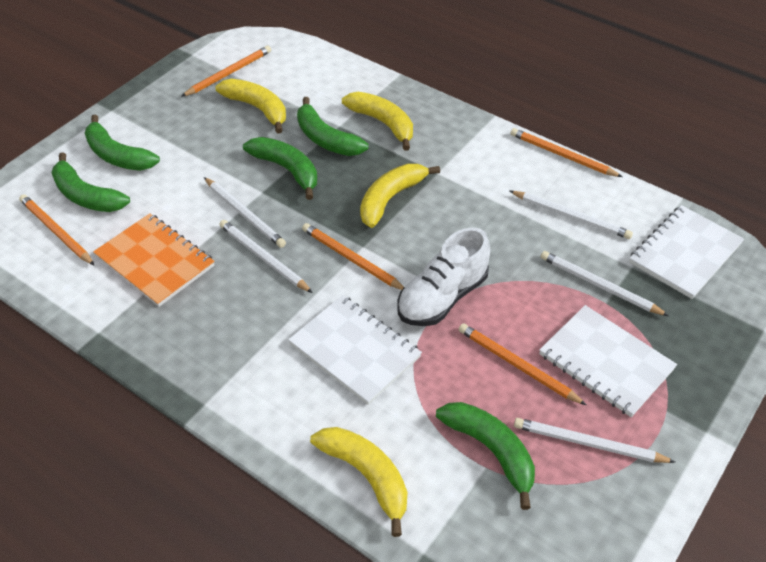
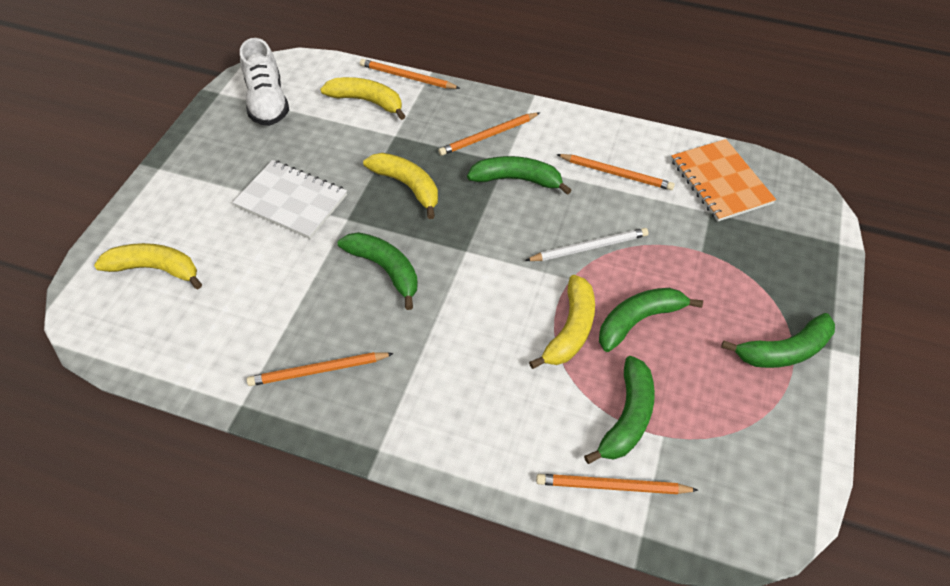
white notebook: [288,295,422,405] [539,305,677,417] [629,205,744,299] = 3 -> [232,160,347,239] = 1
white pencil: [204,177,286,248] [219,220,313,293] [510,191,633,239] [514,418,675,463] [541,251,669,316] = 5 -> [525,228,648,261] = 1

